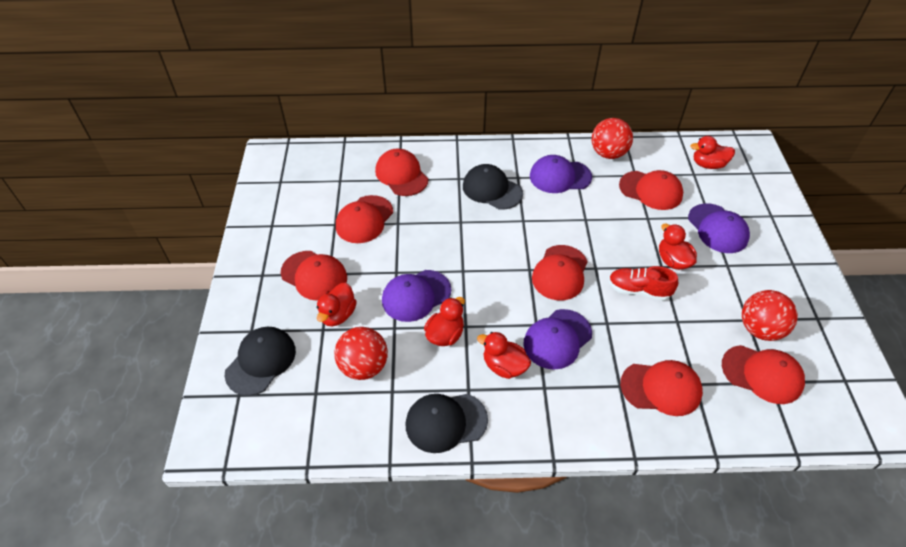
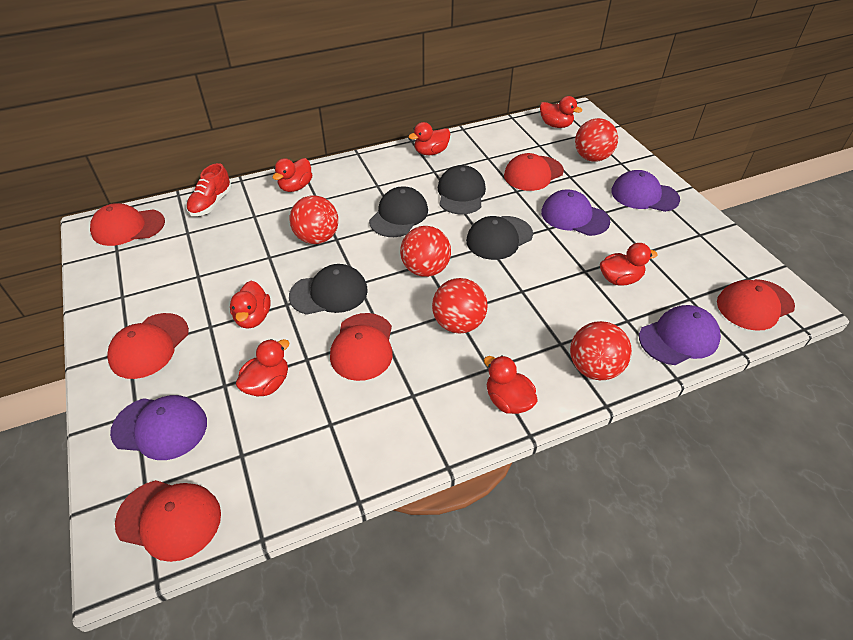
black cap: [225,327,296,396] [406,394,488,453] [463,164,523,210] = 3 -> [289,264,368,315] [369,186,428,237] [438,165,486,214] [466,216,533,260] = 4
red ball: [334,327,388,380] [592,118,633,159] [742,290,798,341] = 3 -> [289,195,338,244] [400,226,451,277] [432,278,488,334] [570,321,632,380] [575,118,618,162] = 5
red cap: [281,251,347,301] [336,195,393,243] [375,148,428,196] [532,245,588,300] [619,170,683,210] [620,360,703,416] [722,345,805,404] = 7 -> [90,203,165,246] [107,313,189,379] [115,480,221,562] [330,313,393,381] [504,153,564,191] [717,279,795,331] = 6
red duck: [317,283,357,326] [424,297,465,346] [477,332,531,379] [659,224,697,270] [690,136,735,169] = 5 -> [230,280,271,328] [236,339,290,397] [273,158,312,192] [408,122,450,155] [484,356,538,414] [540,96,582,128] [600,243,658,286] = 7

